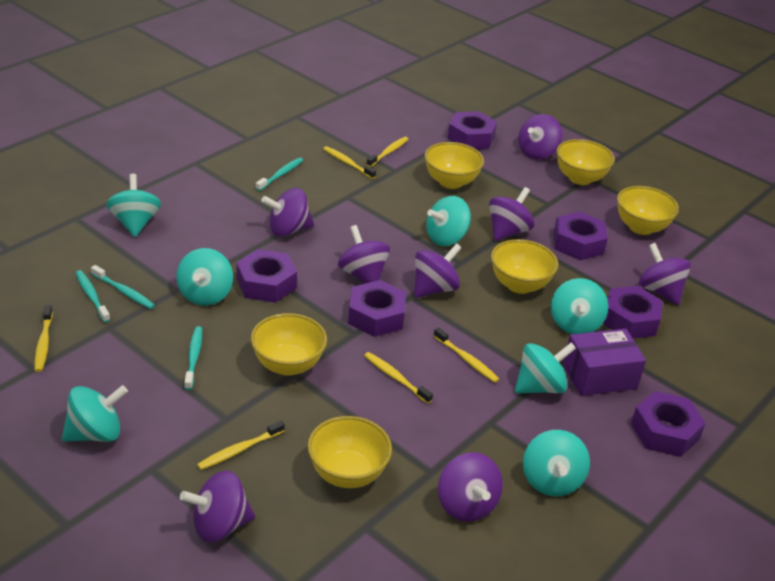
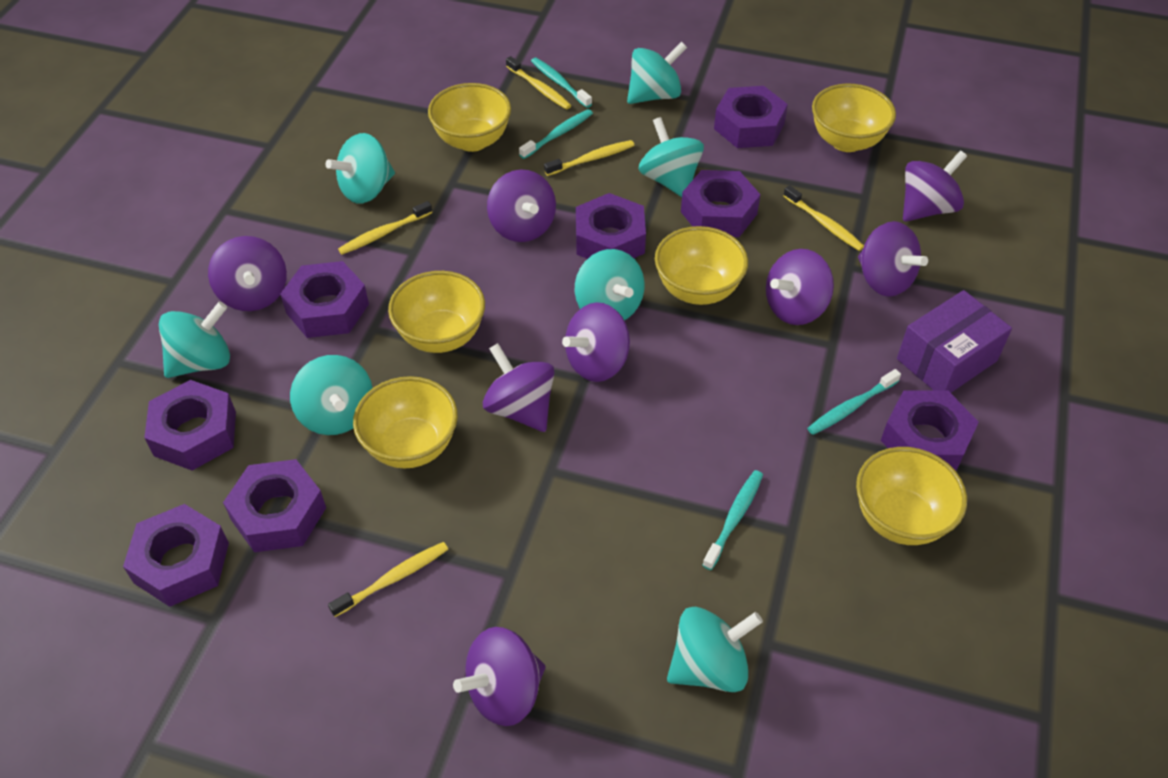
purple nut: [236,249,297,303] [348,280,406,337] [448,111,497,149] [553,212,608,260] [603,286,663,339] [631,391,706,457] = 6 -> [123,504,229,607] [144,380,236,471] [223,459,326,552] [280,261,369,338] [576,193,646,259] [681,170,761,237] [714,86,788,148] [881,390,979,471] = 8
yellow toothbrush: [35,305,53,372] [197,420,285,470] [323,146,376,179] [364,352,433,404] [366,137,408,167] [433,327,499,383] = 6 -> [328,542,448,617] [338,201,432,255] [506,56,571,110] [544,140,634,176] [783,185,864,251] = 5

